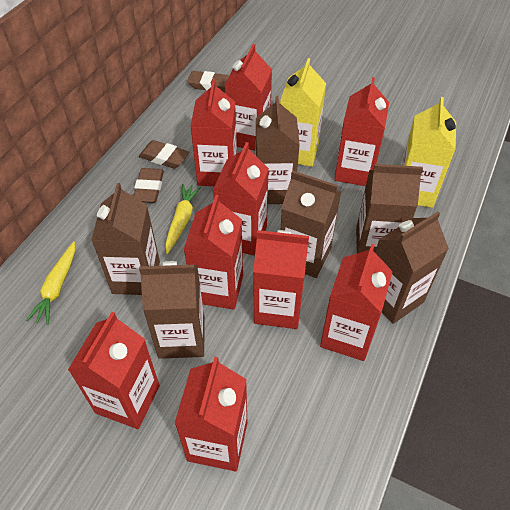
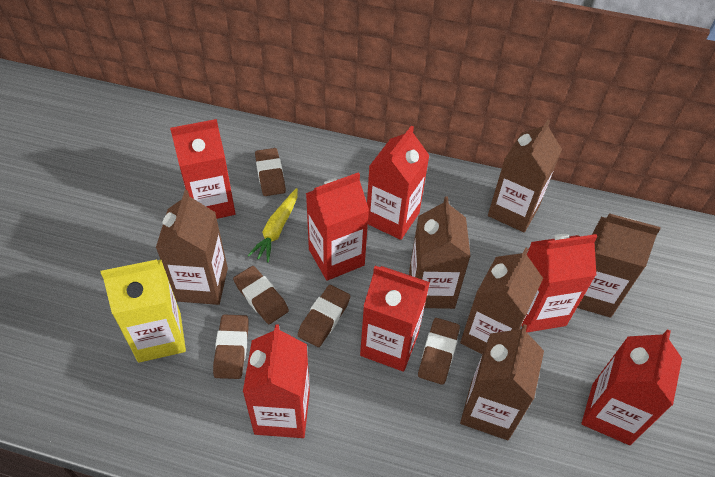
brown eraser: [133,168,164,203] [139,140,189,169] [187,71,229,93] = 3 -> [213,315,249,379] [233,266,289,324] [255,148,286,196] [298,285,350,347] [418,318,460,385] = 5
red carton: [68,312,160,429] [174,357,247,471] [184,195,243,310] [190,79,237,186] [213,142,269,256] [225,44,272,151] [253,230,309,329] [320,244,393,361] [334,77,389,186] = 9 -> [170,119,235,219] [243,324,310,438] [306,172,369,281] [360,266,430,372] [367,125,430,240] [522,234,597,332] [582,329,682,445] = 7
yellow carrot: [26,242,75,325] [165,184,201,254] = 2 -> [248,188,298,263] = 1
yellow carton: [280,58,326,167] [401,97,456,208] = 2 -> [101,260,186,363] = 1

